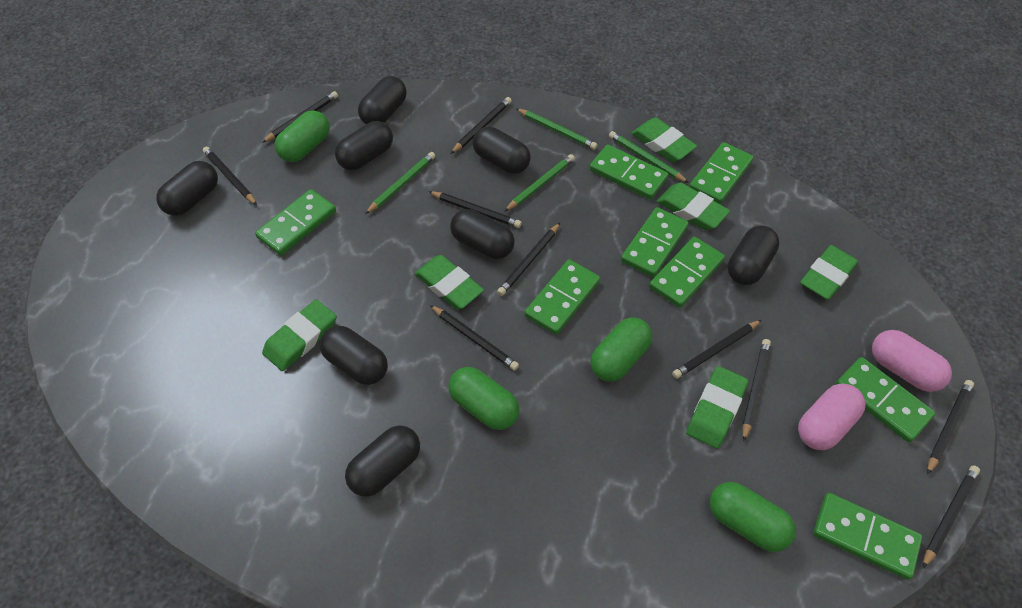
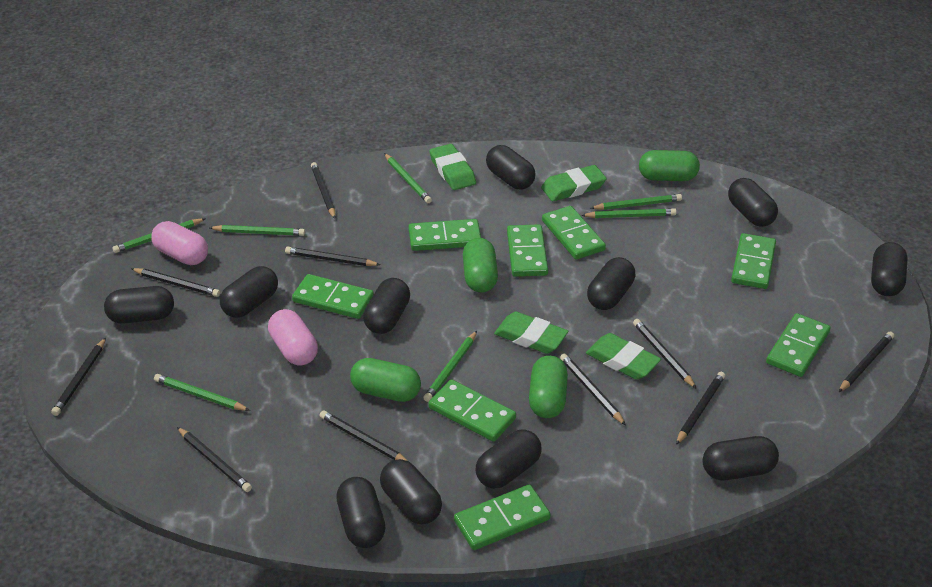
black capsule: [156,161,218,216] [320,326,388,385] [335,121,393,170] [345,425,420,496] [358,76,407,124] [450,209,515,259] [472,126,531,174] [728,225,779,285] = 8 -> [104,286,174,324] [220,266,278,318] [336,477,386,548] [363,278,410,334] [380,459,442,524] [476,429,542,489] [486,145,535,190] [587,257,635,310] [703,436,779,480] [728,178,778,227] [871,242,908,296] = 11
green eraser: [262,299,337,371] [415,255,484,309] [631,118,697,162] [657,183,730,230] [686,366,748,449] [800,245,858,300] = 6 -> [429,144,476,190] [494,312,568,354] [541,165,607,201] [586,333,661,380] = 4
green pencil: [365,152,435,214] [504,154,575,212] [516,108,597,150] [609,131,689,183] = 4 -> [112,218,206,253] [154,374,250,411] [209,225,305,236] [384,153,432,203] [423,331,477,402] [581,208,677,218] [591,194,682,210] = 7

